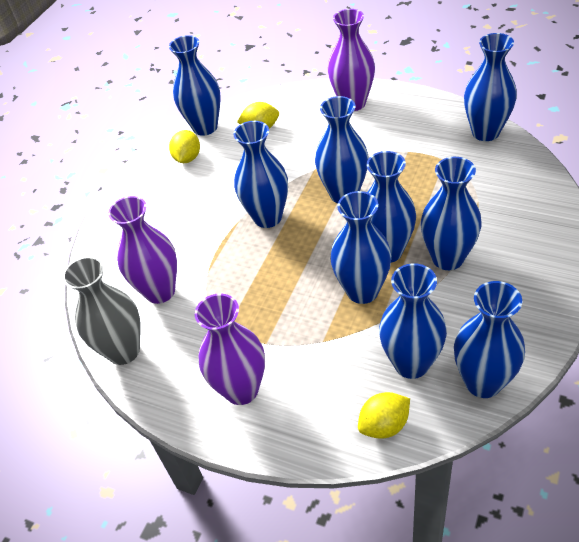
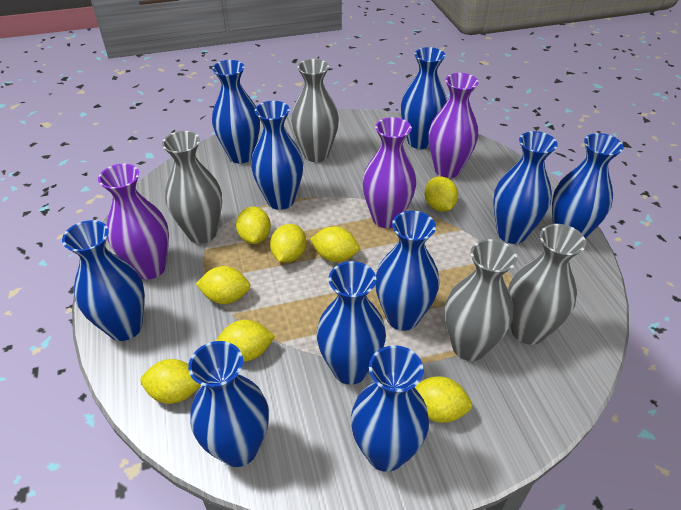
blue vase: [169,35,221,136] [233,121,288,228] [315,96,369,204] [330,191,391,304] [366,151,416,262] [379,263,447,379] [421,157,482,270] [454,281,525,398] [464,33,517,141] = 9 -> [62,220,145,341] [188,341,269,467] [212,60,260,163] [251,101,303,210] [317,261,386,385] [351,345,429,472] [376,211,440,331] [401,47,447,149] [493,131,558,244] [552,133,623,239] = 10
grey vase: [63,256,141,365] = 1 -> [162,131,222,244] [291,59,339,162] [445,239,517,361] [508,224,586,345] = 4
yellow lemon: [169,130,200,163] [237,102,279,129] [358,392,410,439] = 3 -> [140,359,201,404] [196,266,250,304] [216,320,275,361] [236,207,271,244] [270,224,306,262] [310,226,359,262] [414,376,472,423] [425,176,458,212] = 8

